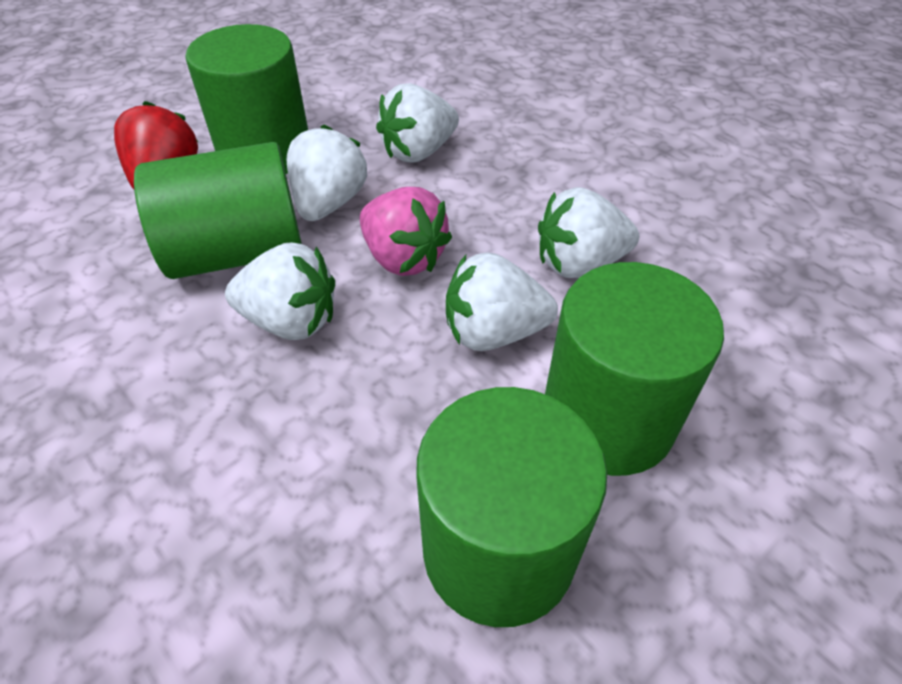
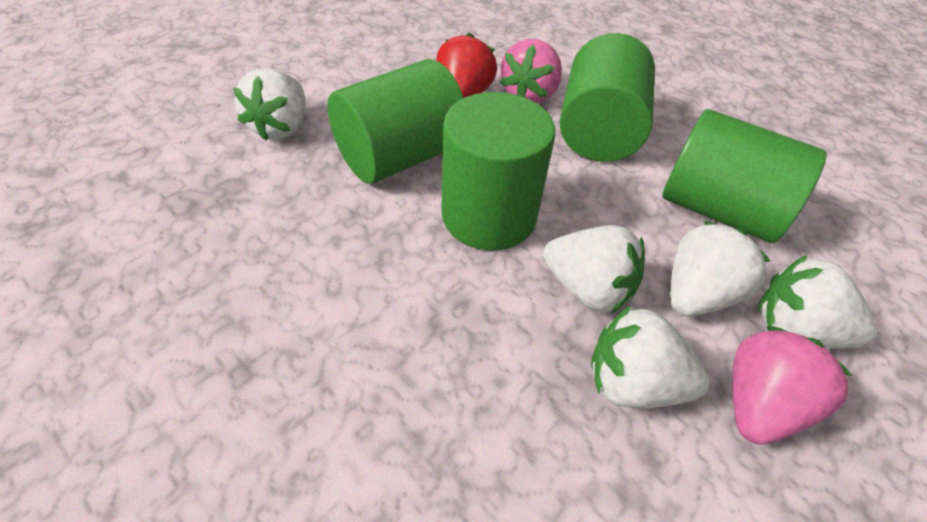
pink strawberry: [360,187,452,276] = 1 -> [500,39,562,103] [732,326,852,445] = 2

